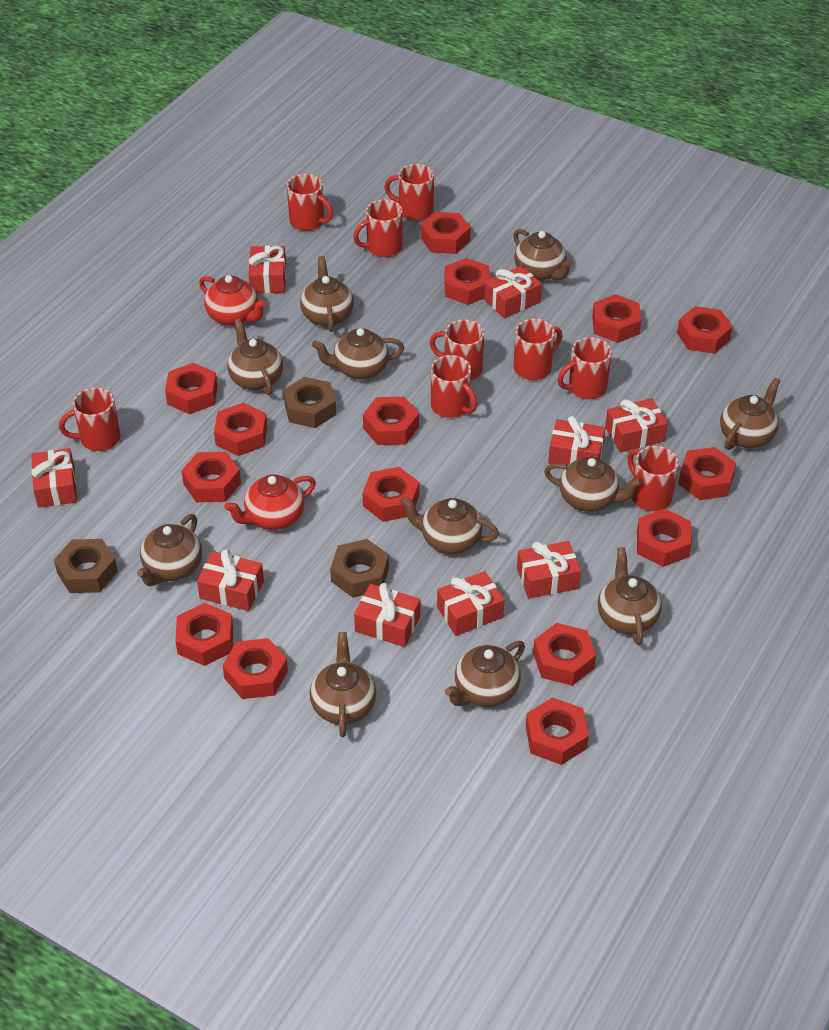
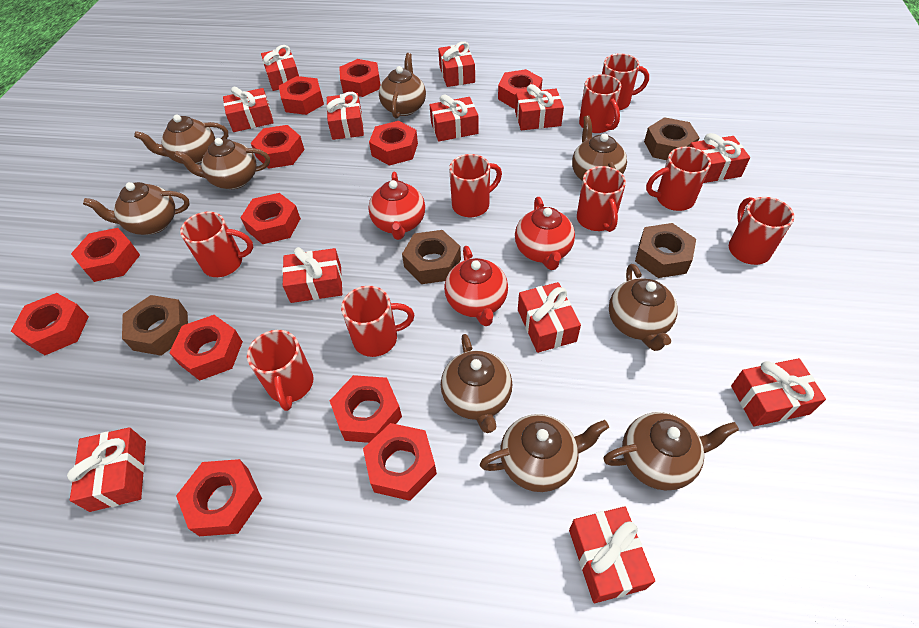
brown nut: [54,539,118,593] [283,377,336,428] [330,539,389,598] = 3 -> [122,295,188,356] [402,230,461,284] [635,223,696,278] [644,117,700,160] = 4
brown teapot: [137,514,202,586] [227,319,283,395] [300,256,354,332] [310,632,376,737] [312,328,404,380] [400,497,499,554] [445,641,525,707] [513,229,573,281] [544,457,643,512] [598,547,662,645] [720,378,780,450] = 11 -> [83,182,190,235] [134,115,228,164] [174,138,270,189] [379,53,426,119] [441,334,512,433] [480,414,609,492] [572,115,627,181] [603,412,739,491] [609,264,678,351] = 9
red gift: [31,448,77,508] [197,549,264,611] [249,245,286,293] [354,583,420,647] [437,571,504,636] [484,265,542,318] [517,541,581,599] [548,416,605,466] [605,398,668,452] = 9 -> [67,427,146,512] [223,86,274,132] [261,45,299,91] [282,247,342,303] [326,92,364,140] [430,94,479,141] [438,41,475,87] [515,84,564,130] [518,282,581,353] [569,506,655,603] [690,133,750,183] [731,358,826,426] = 12
red nut: [165,363,217,414] [175,603,233,666] [181,452,241,502] [214,403,267,456] [222,638,288,699] [363,397,419,445] [363,467,419,522] [421,212,471,254] [445,258,490,305] [526,697,589,765] [533,623,596,686] [592,294,641,343] [637,508,692,567] [677,306,733,354] [678,447,736,500] = 15 -> [11,293,89,355] [71,228,140,282] [169,315,243,381] [176,459,262,536] [240,193,301,244] [251,125,305,169] [279,76,324,115] [330,375,402,443] [339,59,380,97] [363,423,437,501] [369,121,418,166] [498,69,543,109] = 12
red teapot: [199,275,266,326] [224,474,316,530] = 2 -> [368,172,425,240] [444,246,508,326] [515,197,575,270] = 3

